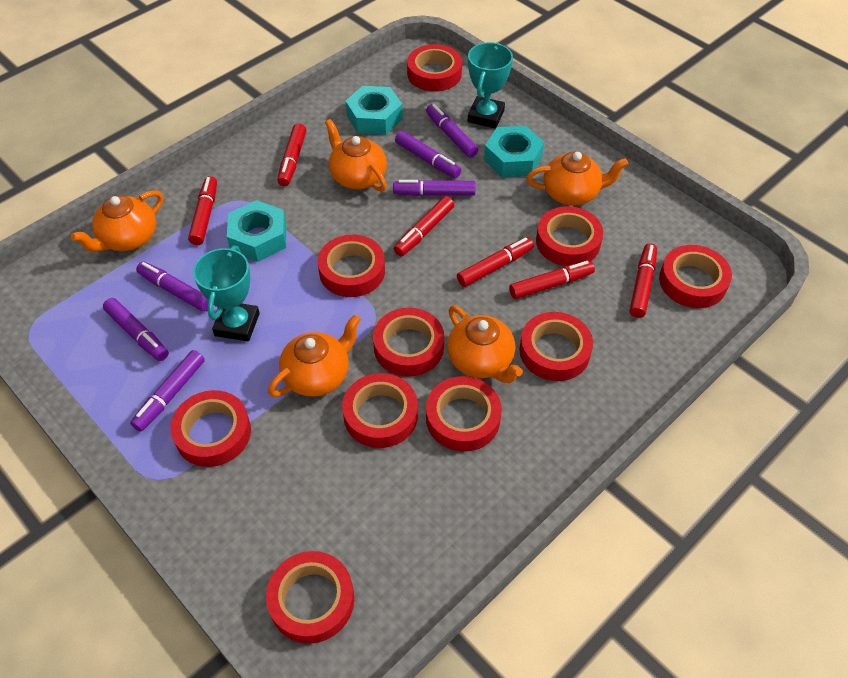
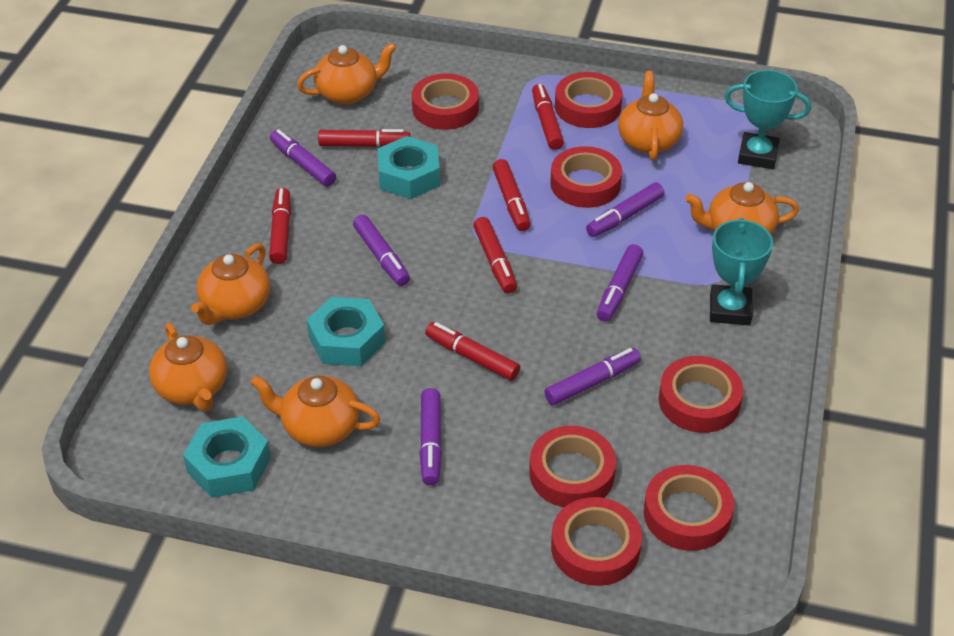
orange teapot: [71,190,163,252] [268,315,361,397] [325,119,387,191] [447,305,523,384] [527,152,628,206] = 5 -> [149,323,227,411] [191,243,270,325] [250,375,380,447] [297,42,396,104] [618,71,683,161] [685,182,799,234] = 6
red tape: [170,390,251,467] [266,551,354,644] [318,235,385,297] [342,373,418,448] [373,308,444,377] [407,44,462,92] [426,376,502,452] [519,312,593,381] [536,206,603,266] [659,245,732,308] = 10 -> [412,74,479,130] [529,426,616,507] [550,146,622,208] [551,497,642,586] [555,72,623,128] [644,465,734,551] [659,356,743,433] = 7

